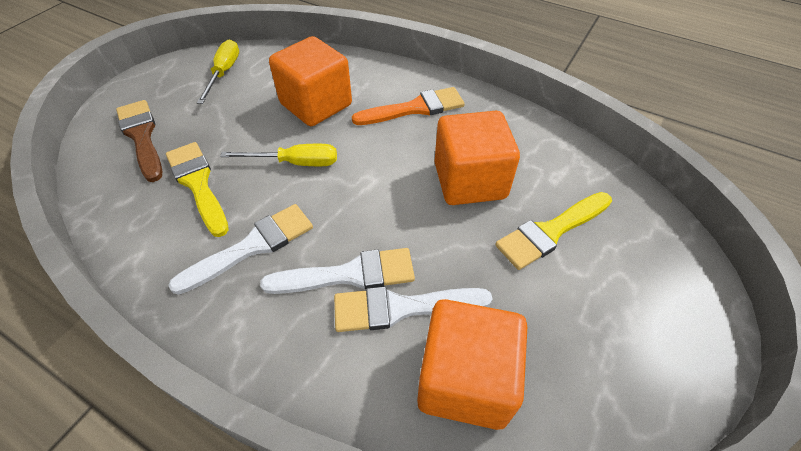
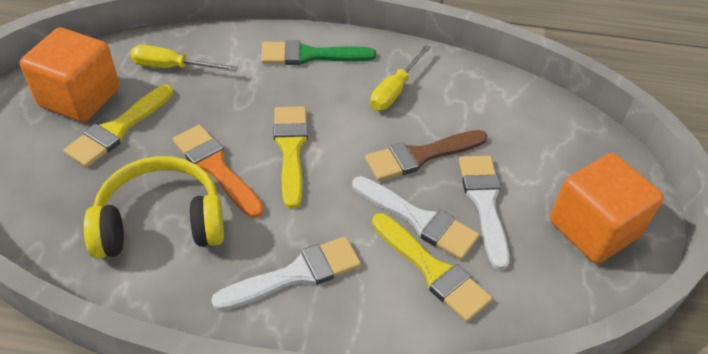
green brush: none = 0 -> [261,40,376,65] = 1
orange cube: [269,36,352,126] [417,299,527,430] [434,111,520,205] = 3 -> [20,28,120,122] [550,153,664,264] = 2
yellow brush: [166,142,229,237] [495,192,612,270] = 2 -> [63,85,173,167] [274,106,308,209] [372,213,492,322] = 3
yellow headphones: none = 0 -> [84,156,224,259] = 1

